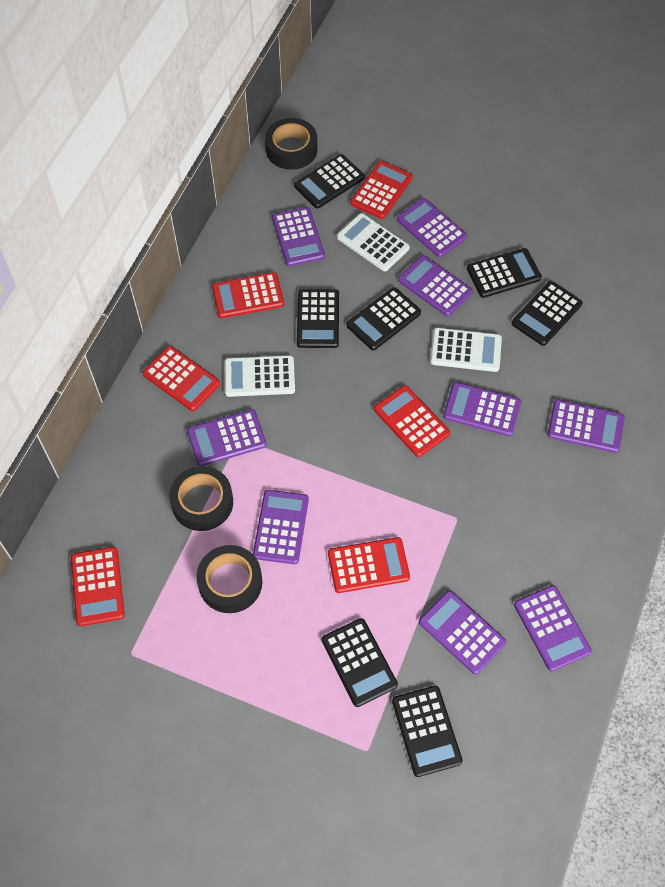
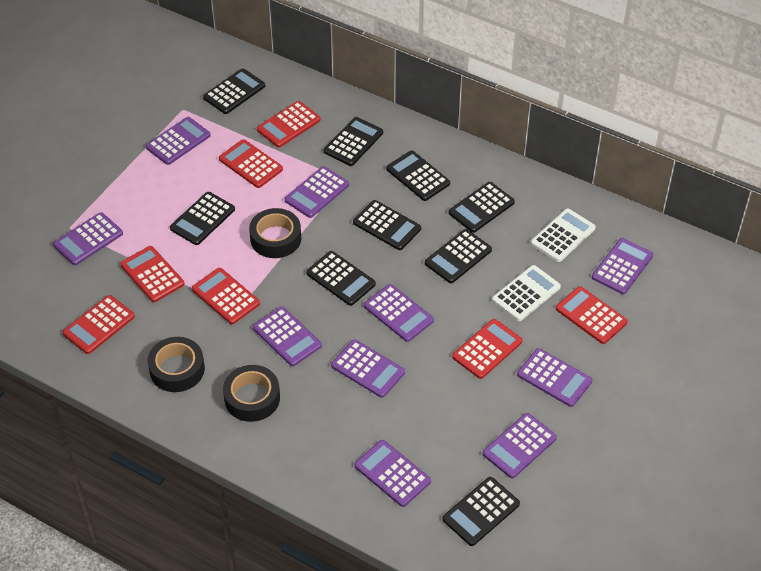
black calculator: [294,154,365,209] [297,289,339,348] [322,618,398,707] [346,287,421,350] [392,686,463,777] [467,248,542,298] [512,281,583,346] = 7 -> [170,192,235,245] [203,68,265,114] [306,251,376,306] [324,117,383,166] [353,200,421,250] [386,150,450,201] [425,229,492,283] [442,477,520,546] [449,182,515,233] = 9
purple calculator: [187,409,267,466] [253,490,309,564] [272,207,325,267] [397,198,467,258] [398,255,473,317] [419,590,506,674] [443,382,521,436] [514,585,592,671] [548,399,625,453] = 9 -> [53,212,123,265] [146,117,211,165] [253,307,322,366] [285,166,349,218] [331,340,405,398] [354,440,431,507] [364,284,434,342] [483,413,557,479] [517,348,592,407] [592,238,653,294] = 10
red calculator: [71,547,125,626] [142,346,220,411] [212,272,284,318] [328,537,410,593] [350,161,413,219] [374,385,450,457] = 6 -> [63,295,135,354] [120,246,184,302] [192,268,260,324] [219,139,283,188] [257,101,321,148] [452,319,522,379] [556,286,628,344] = 7
white calculator: [224,355,295,397] [337,213,410,271] [430,328,502,372] = 3 -> [492,265,561,321] [531,208,596,262] = 2

